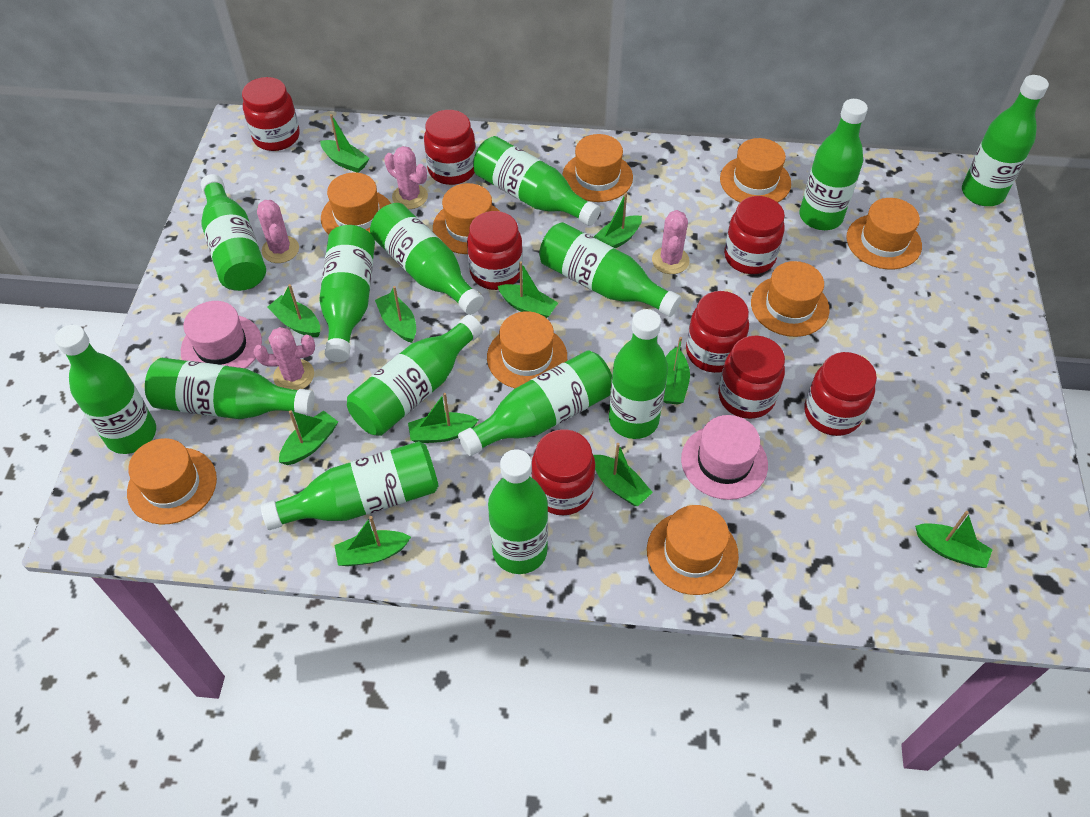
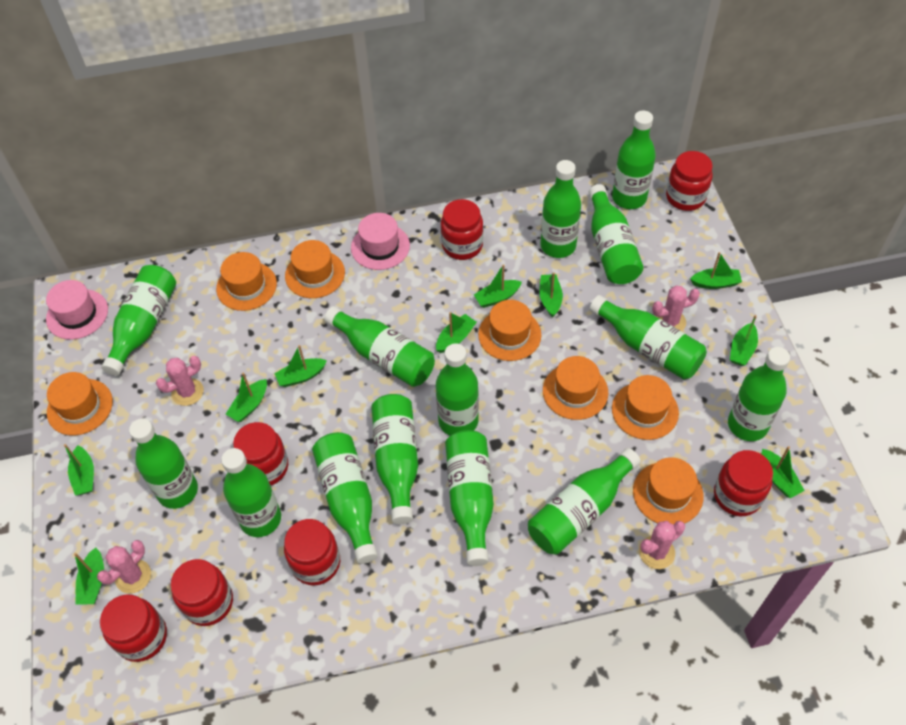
green boat: [268,284,320,337] [279,410,338,465] [320,114,370,173] [334,516,411,566] [375,286,416,343] [408,393,479,443] [498,261,558,318] [593,443,653,506] [594,193,642,248] [663,337,690,404] [915,511,993,568] = 11 -> [64,444,94,496] [74,547,104,605] [226,373,267,422] [274,345,327,387] [436,312,477,353] [474,264,522,308] [539,272,563,317] [690,252,742,289] [730,315,758,366] [761,446,805,498] = 10
orange hat: [127,438,217,525] [321,173,391,234] [433,183,499,254] [487,311,567,388] [562,134,633,202] [647,505,739,595] [720,138,791,202] [751,261,830,337] [846,198,922,269] = 9 -> [47,372,113,435] [216,252,277,311] [285,240,345,298] [478,300,541,361] [543,356,608,420] [612,375,679,440] [633,457,704,525] = 7
red jar: [242,77,300,151] [424,110,476,185] [467,211,523,290] [531,429,595,515] [686,291,749,373] [718,336,785,419] [724,196,785,274] [804,352,877,436] = 8 -> [100,595,167,662] [170,559,233,626] [233,422,288,485] [284,519,340,586] [441,199,483,260] [666,151,713,211] [714,450,773,516] = 7

